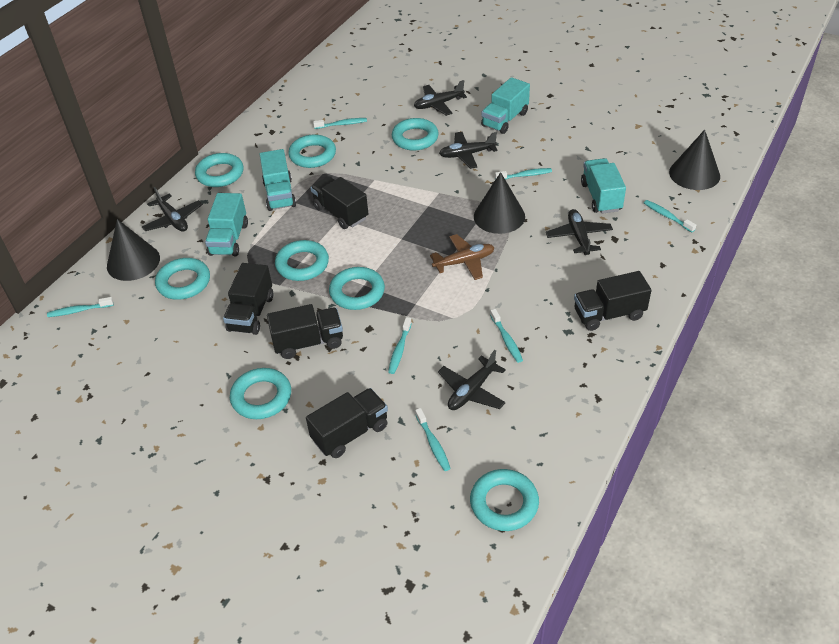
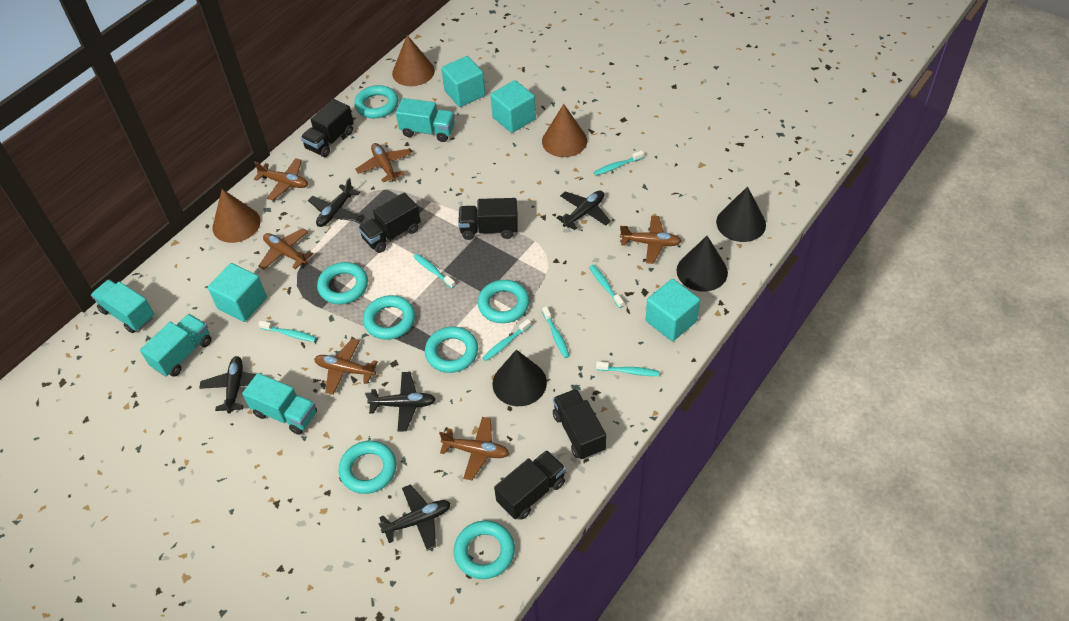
brown cone: none = 0 -> [213,189,261,243] [392,35,435,86] [542,104,587,157] = 3
brown plane: [430,234,495,280] = 1 -> [254,158,308,200] [259,228,313,270] [314,339,378,395] [355,143,412,182] [439,417,509,480] [620,216,681,264] = 6
turquoise cube: none = 0 -> [208,263,267,322] [441,56,485,107] [490,80,536,133] [646,279,700,341] = 4
turquoise ring: [155,258,210,300] [195,153,243,187] [230,368,291,419] [275,240,329,281] [288,134,336,168] [329,267,385,310] [392,118,439,151] [470,469,539,531] = 8 -> [317,262,368,304] [339,441,396,494] [354,85,398,118] [363,295,415,340] [425,326,478,373] [454,520,515,579] [477,280,529,323] = 7

